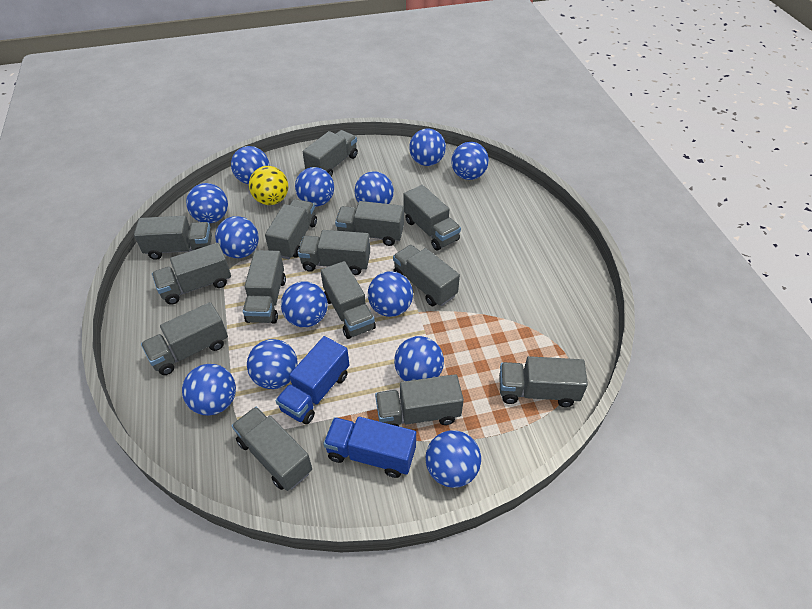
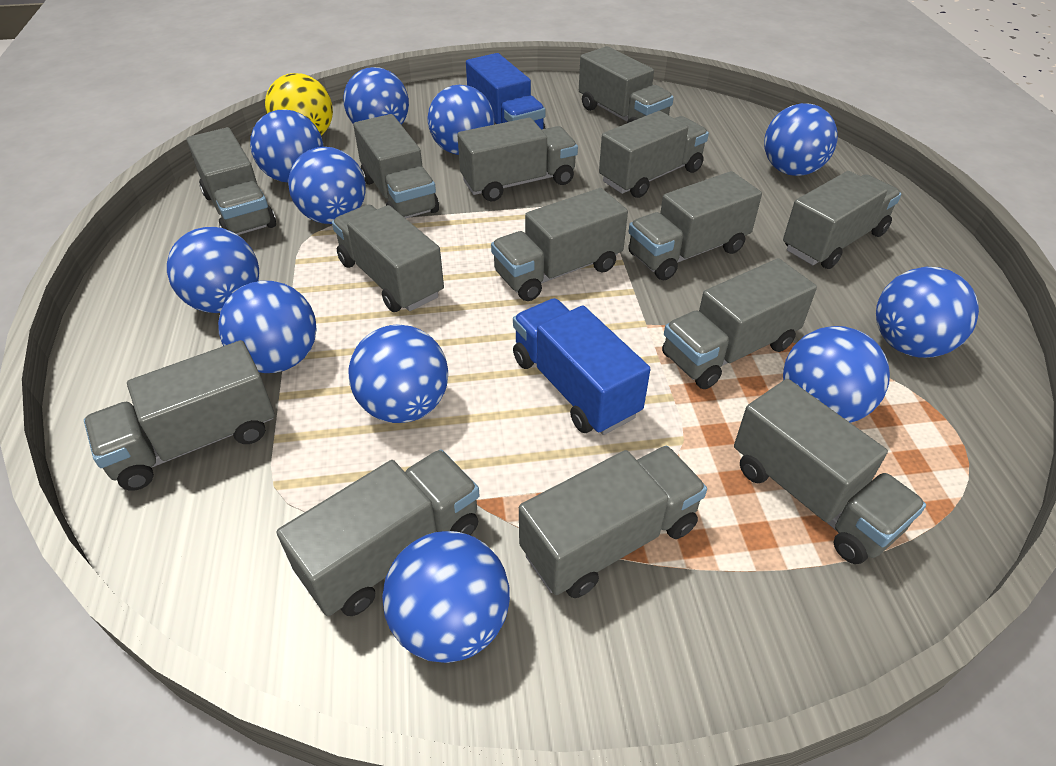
blue ball: [182,364,236,416] [186,183,228,223] [215,216,259,258] [231,146,269,184] [247,339,298,389] [281,281,328,327] [295,167,334,207] [355,171,394,204] [368,271,413,317] [394,336,444,381] [409,128,446,166] [425,430,481,488] [451,142,489,180] = 13 -> [167,227,259,313] [218,281,316,373] [250,109,324,183] [288,147,366,224] [343,67,409,125] [348,324,448,423] [382,531,510,663] [428,85,494,155] [764,103,838,176] [783,326,890,423] [876,267,979,358] = 11

